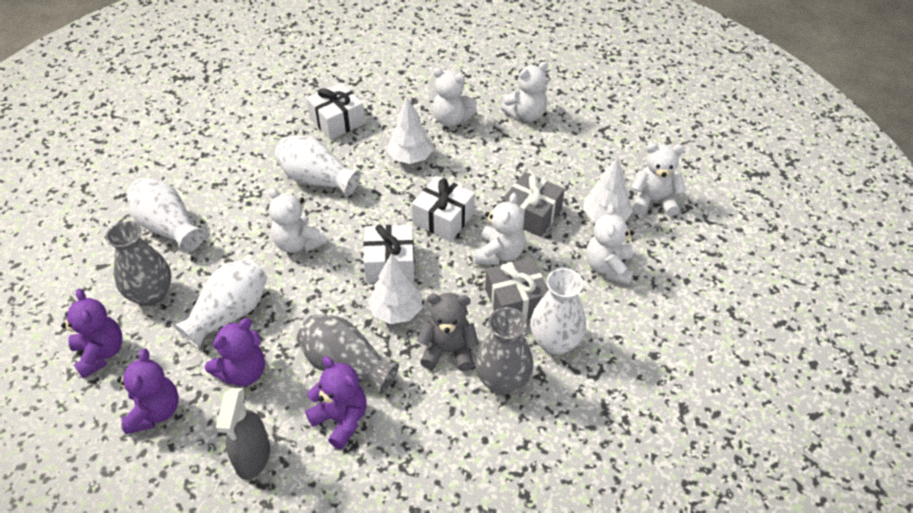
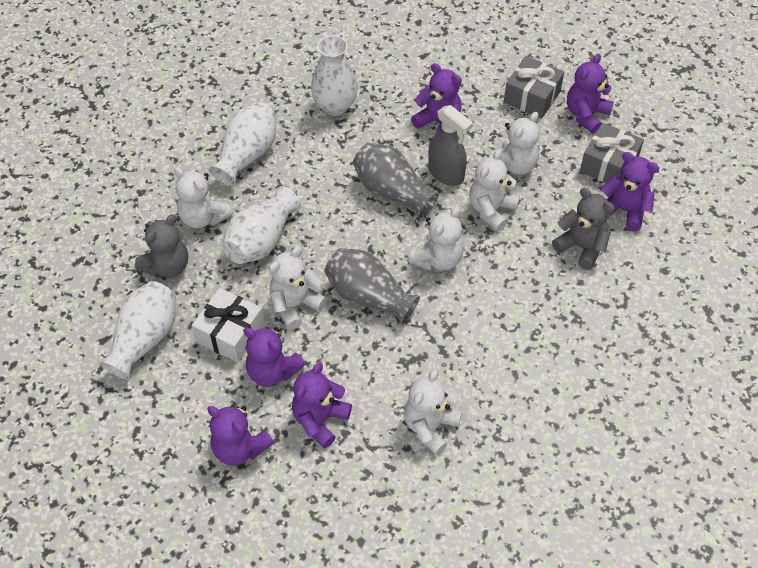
grey teddy bear: [417,293,479,371] = 1 -> [135,214,188,278] [552,188,615,270] = 2
grey vase: [106,221,171,307] [296,315,399,395] [475,307,533,395] = 3 -> [324,248,420,324] [353,143,439,218] = 2
purple teddy bear: [61,289,123,379] [117,349,179,434] [205,318,265,386] [305,356,366,449] = 4 -> [207,405,274,466] [243,327,305,387] [292,362,352,449] [411,63,462,135] [567,54,614,133] [600,152,659,232] = 6
white gift: [306,82,365,140] [363,224,415,282] [412,176,475,241] = 3 -> [192,288,265,363] = 1
white tree: [368,253,422,324] [387,97,433,164] [583,157,633,222] = 3 -> none = 0

